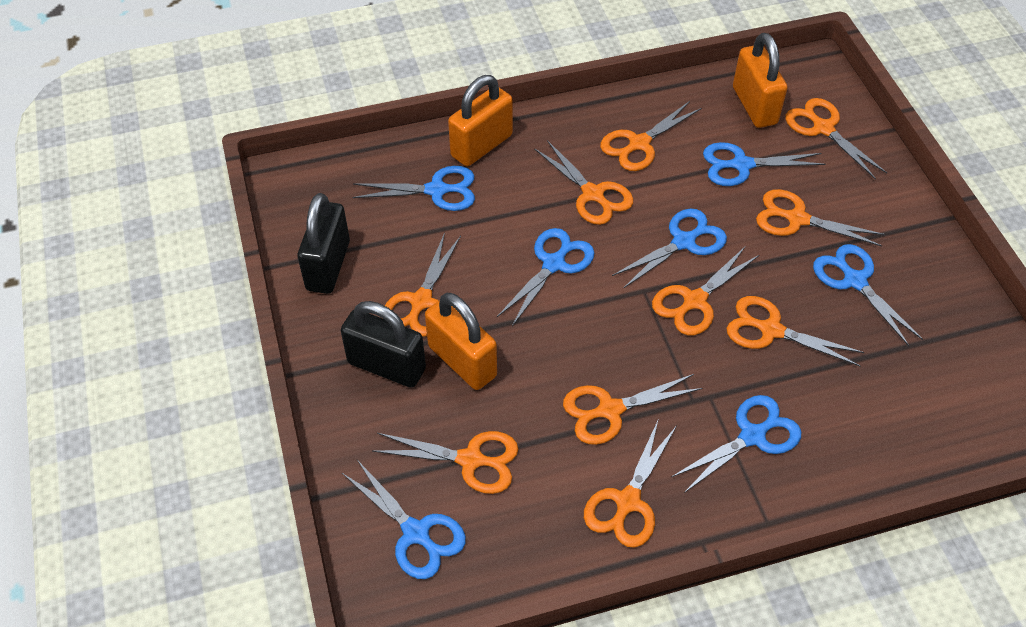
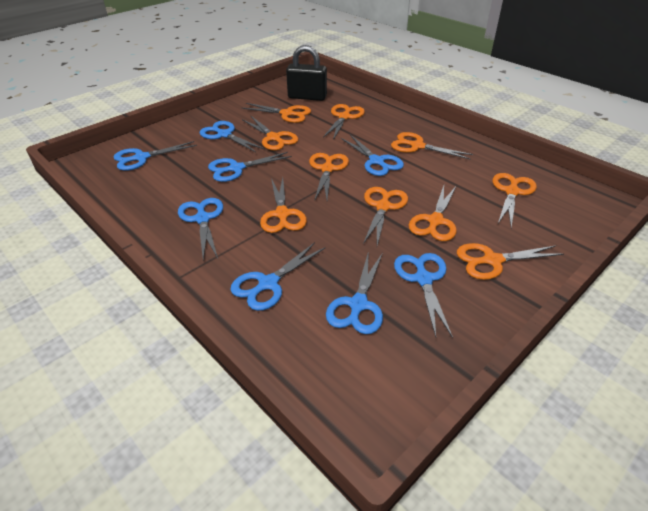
black padlock: [297,193,350,294] [341,301,426,388] = 2 -> [286,45,327,101] = 1
blue scissors: [342,460,466,579] [352,166,475,211] [497,228,594,326] [612,209,727,289] [671,395,801,493] [703,142,826,186] [813,244,923,346] = 7 -> [113,141,197,171] [178,198,223,260] [200,121,264,152] [208,152,292,182] [230,242,325,311] [326,251,383,334] [341,135,404,176] [394,253,453,338] = 8
orange padlock: [425,293,497,390] [448,75,513,166] [733,33,787,128] = 3 -> none = 0

